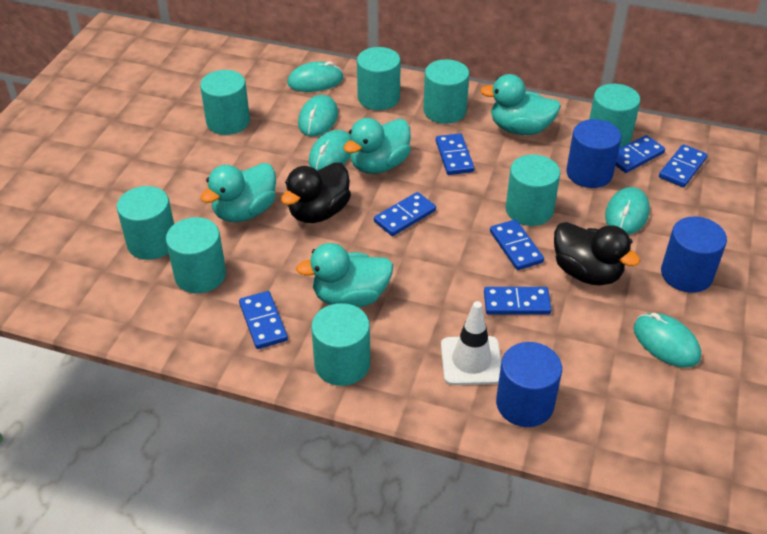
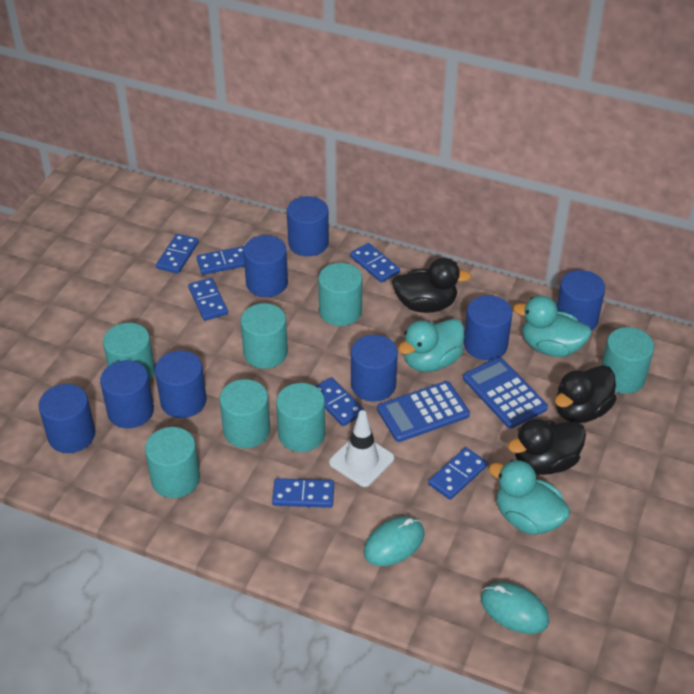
black duck: [281,162,351,223] [554,222,640,285] = 2 -> [392,258,471,313] [508,419,586,475] [555,365,617,423] = 3
blue calculator: none = 0 -> [377,381,470,442] [463,357,548,429] = 2
blue cylinder: [496,342,562,427] [566,119,621,188] [661,217,727,293] = 3 -> [39,384,95,453] [100,360,154,428] [155,351,207,418] [243,235,288,297] [287,196,329,256] [351,335,398,402] [464,295,512,360] [557,270,605,331] = 8
turquoise cylinder: [117,186,174,260] [166,217,226,293] [200,70,250,135] [311,303,370,386] [357,47,401,110] [424,59,469,124] [506,154,560,226] [589,84,640,148] = 8 -> [103,323,155,382] [145,427,200,498] [219,379,270,448] [241,303,288,369] [276,383,325,452] [318,263,362,326] [602,327,654,394] = 7
turquoise duck: [200,163,276,222] [296,243,393,307] [343,118,411,174] [480,74,561,135] = 4 -> [398,319,464,372] [489,460,571,535] [513,296,592,357] = 3
turquoise mouse: [287,61,343,92] [298,95,338,136] [309,130,351,171] [605,187,650,235] [633,313,701,368] = 5 -> [364,516,424,566] [481,582,549,634] = 2

